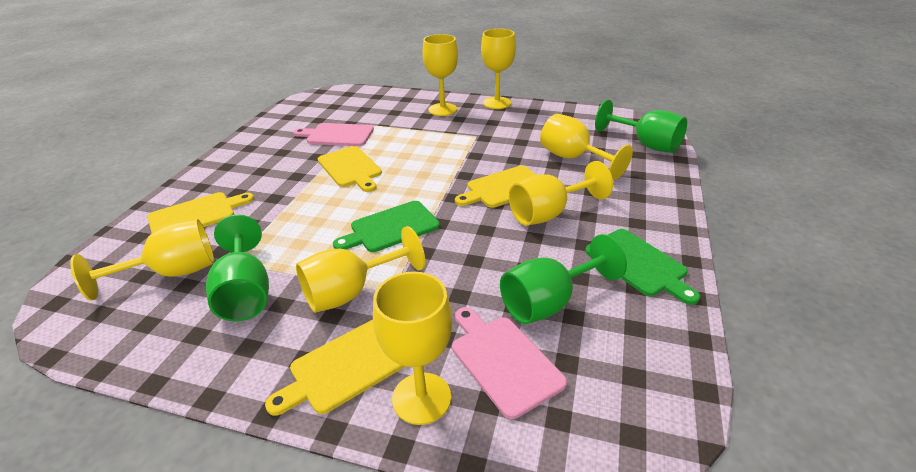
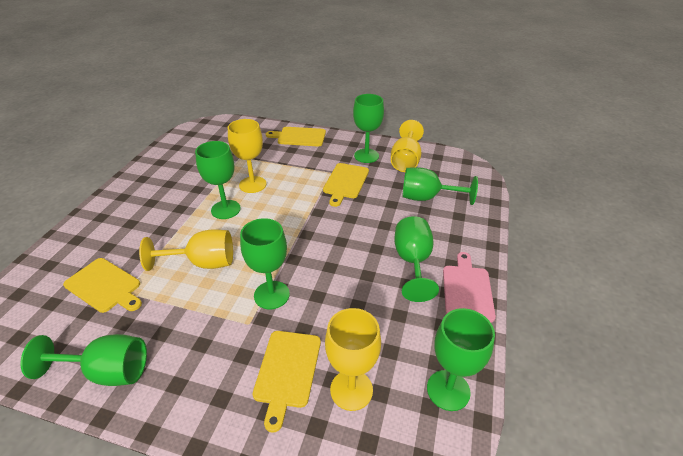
green cutting board: [333,201,440,252] [585,229,700,305] = 2 -> none = 0
green goblet: [206,215,269,321] [500,234,627,324] [595,100,687,153] = 3 -> [20,334,147,386] [195,141,241,219] [240,218,290,309] [353,94,384,163] [394,216,439,302] [402,167,478,205] [427,308,495,411] = 7
pink cutting board: [293,123,374,146] [452,307,567,419] = 2 -> [443,252,496,323] = 1
yellow goblet: [71,219,214,300] [296,226,425,313] [373,272,452,425] [422,34,458,116] [481,29,516,109] [509,161,613,226] [540,114,633,180] = 7 -> [139,229,233,271] [228,119,267,193] [325,308,381,411] [391,120,424,172] = 4

